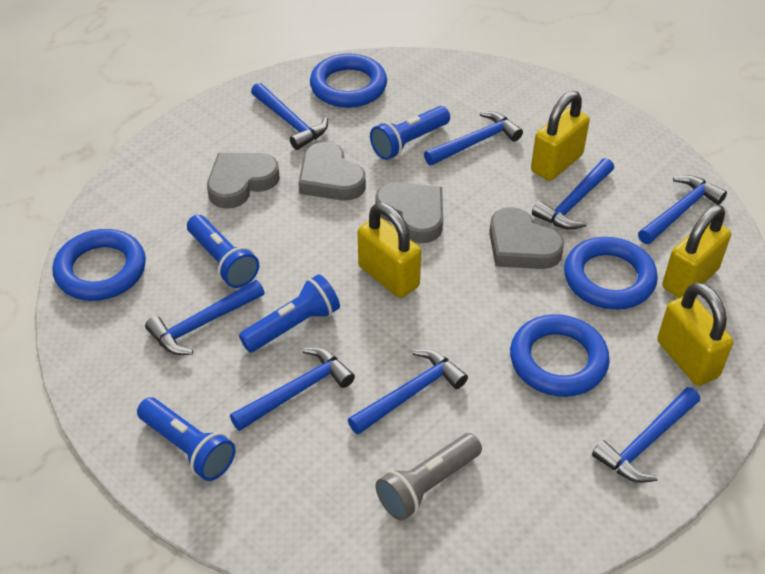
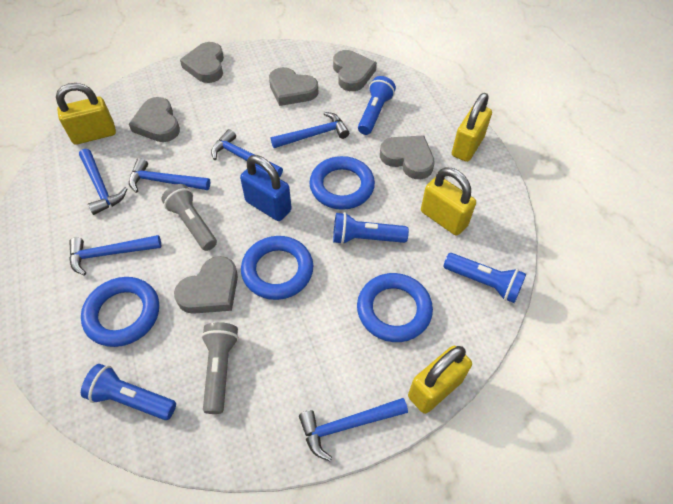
blue hammer: [145,280,265,355] [230,347,355,431] [251,83,328,150] [348,349,468,435] [424,111,523,165] [532,158,614,230] [592,387,700,483] [638,175,727,244] = 8 -> [69,235,161,275] [79,149,128,215] [129,158,210,193] [211,129,283,177] [271,112,349,148] [299,398,408,461] = 6
blue padlock: none = 0 -> [240,155,292,221] = 1
grey flashlight: [376,433,482,521] = 1 -> [161,184,217,251] [201,322,239,414] = 2
grey heart: [207,153,280,209] [299,142,366,201] [375,182,443,243] [489,207,564,269] = 4 -> [129,97,180,142] [174,256,238,314] [180,42,224,83] [269,67,318,106] [333,50,377,91] [380,135,435,179] = 6

